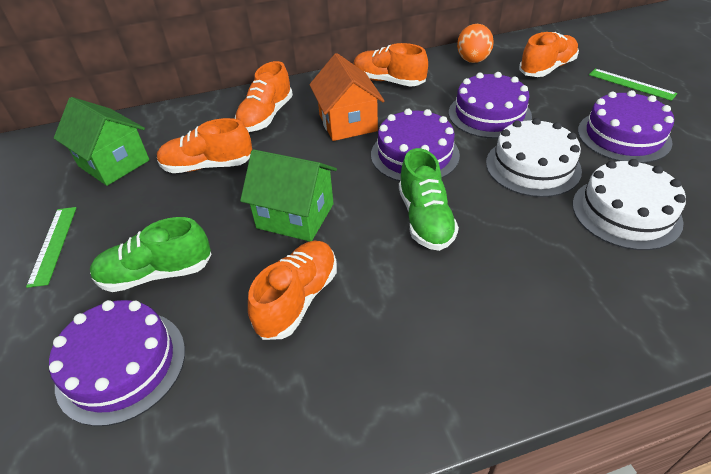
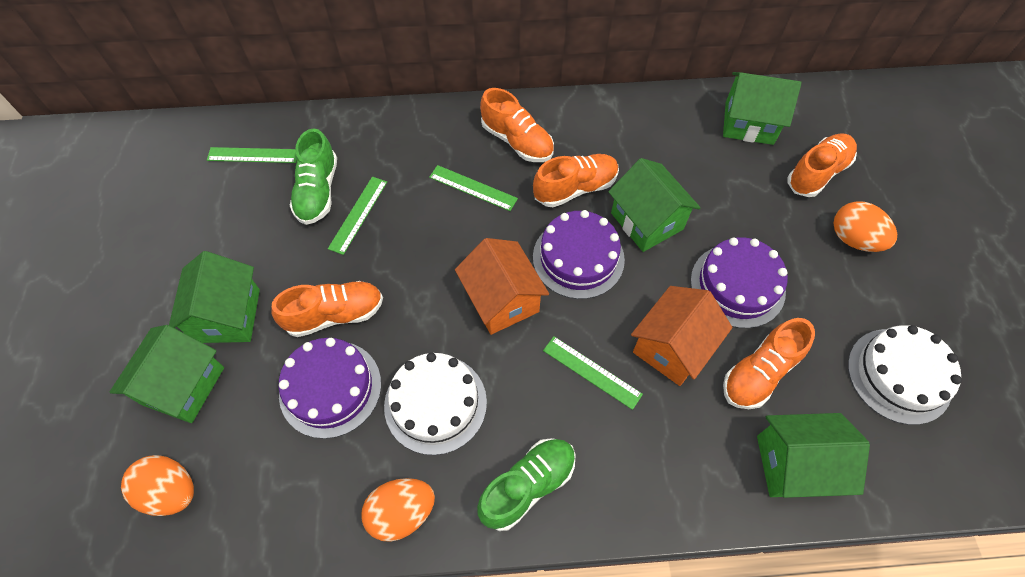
green house: [54,97,150,186] [240,149,337,241] = 2 -> [110,325,224,423] [169,251,260,343] [608,158,701,252] [723,72,801,145] [757,413,870,498] = 5
green ruler: [26,207,76,288] [589,68,677,101] = 2 -> [207,147,296,163] [328,177,387,255] [429,165,518,211] [543,336,643,410] = 4
orange egg: [457,24,494,63] = 1 -> [121,455,194,516] [362,478,435,542] [833,201,897,252] = 3
orange house: [309,53,384,141] = 1 -> [455,238,549,335] [631,286,733,386] = 2
purple cake: [49,300,185,426] [371,109,460,181] [449,72,532,139] [578,90,674,163] = 4 -> [279,338,381,439] [533,210,625,299] [691,237,788,328] = 3

